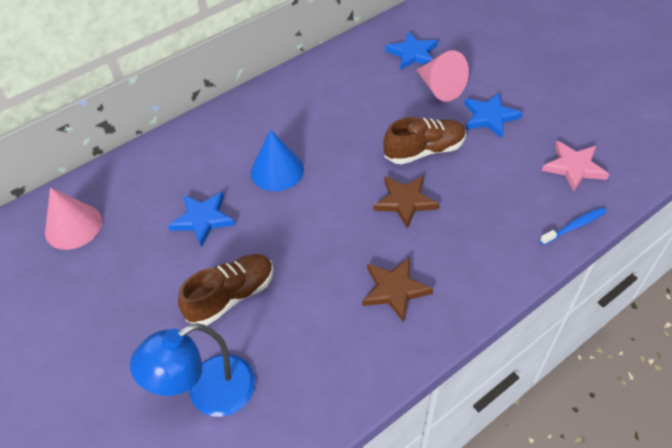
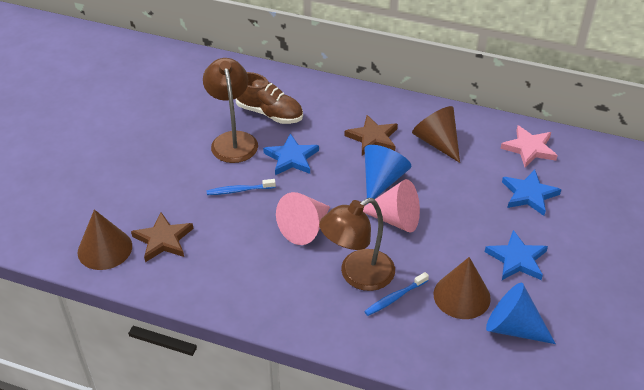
blue cone: [251,130,304,191] = 1 -> [364,145,412,199] [486,283,556,344] = 2
blue lamp: [130,323,255,417] = 1 -> none = 0
blue toothbrush: [540,207,606,245] = 1 -> [207,179,276,195] [364,272,429,316] = 2
brown cone: none = 0 -> [78,210,132,270] [412,106,460,163] [433,257,491,319] = 3
brown lamp: none = 0 -> [203,58,258,163] [319,198,395,291] = 2
brown shoe: [178,254,274,326] [383,117,466,164] = 2 -> [236,72,303,124] = 1

